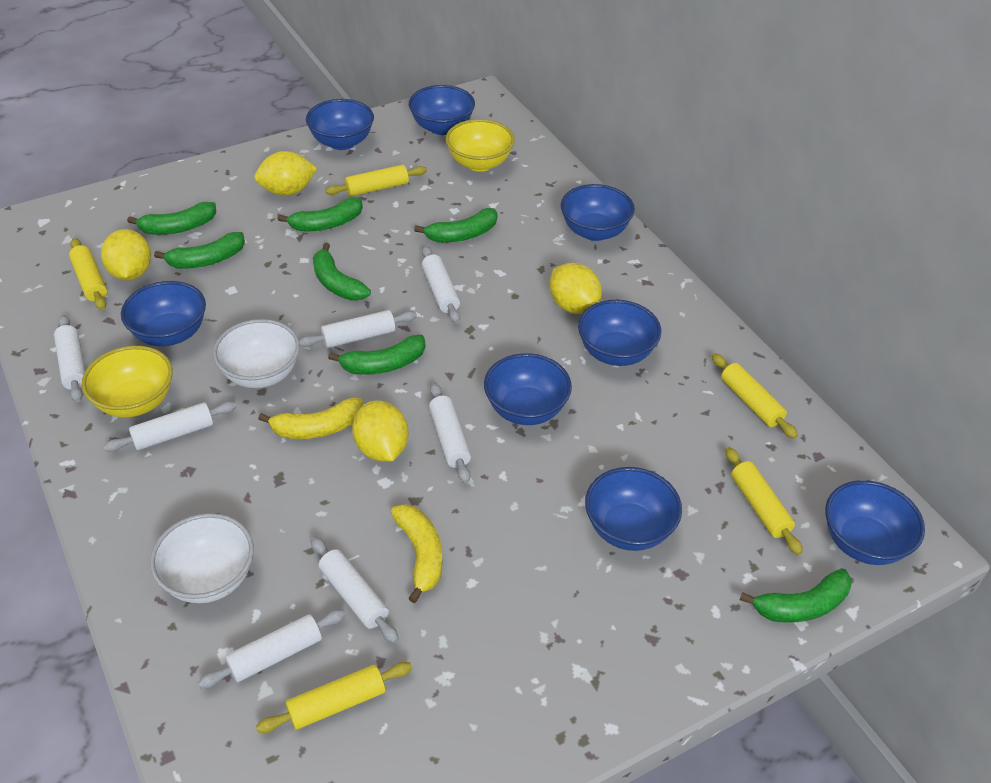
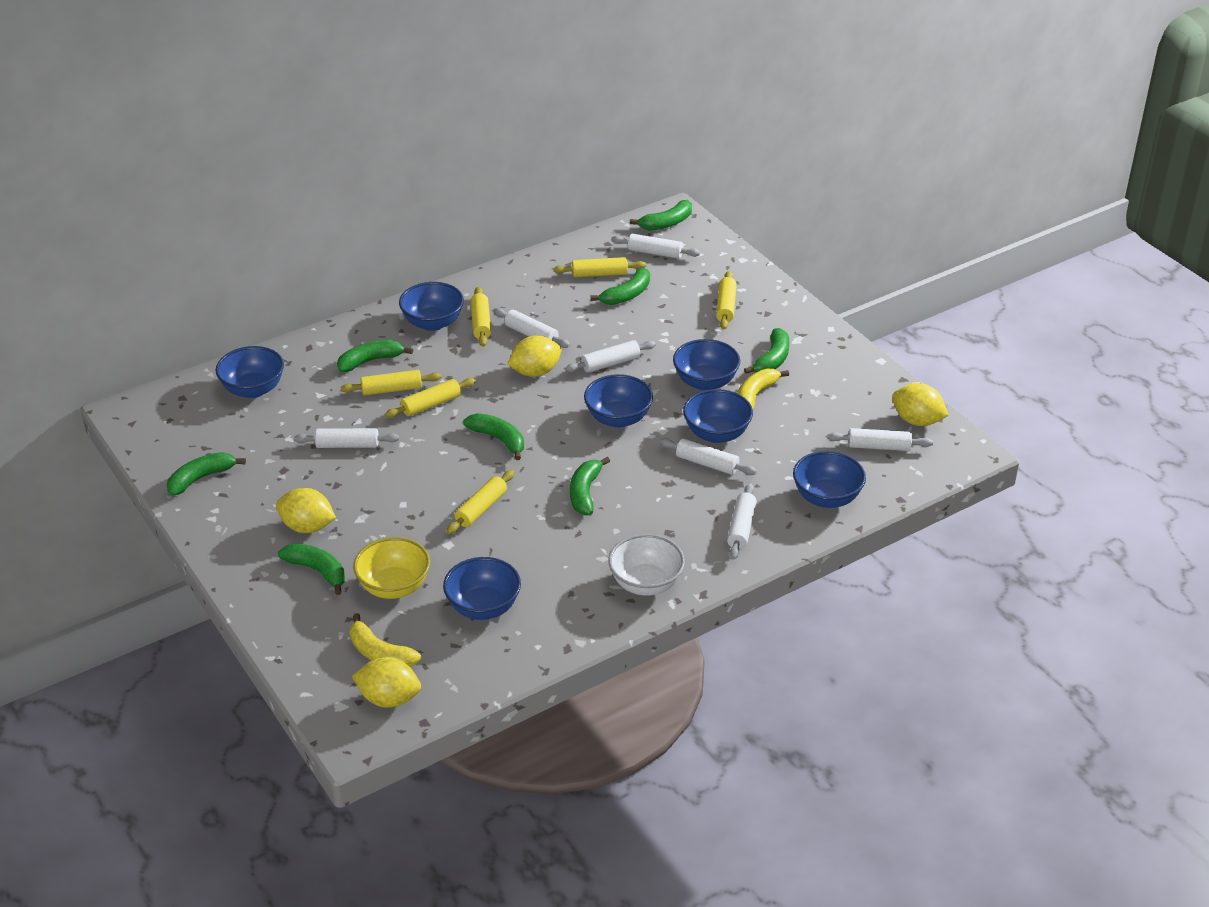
blue bowl: [121,281,206,346] [306,99,374,150] [409,85,475,135] [484,353,572,425] [561,184,635,241] [578,300,661,366] [585,467,682,551] [825,480,925,565] = 8 -> [216,346,284,398] [399,282,464,331] [443,557,521,620] [584,374,653,428] [673,339,740,391] [683,389,753,443] [793,451,866,508] = 7
green banana: [127,202,216,235] [154,232,245,269] [278,197,363,232] [313,243,371,301] [328,335,425,375] [414,208,498,243] [740,568,852,622] = 7 -> [167,452,246,496] [278,543,345,595] [337,340,413,372] [463,413,524,460] [570,457,610,515] [591,268,650,305] [630,200,692,231] [744,328,789,374] = 8
white bowl: [150,513,254,603] [213,319,300,388] = 2 -> [608,534,685,596] = 1
yellow bowl: [82,346,173,417] [446,119,515,172] = 2 -> [353,537,430,599] = 1
yellow rolling pin: [69,238,107,310] [256,662,412,733] [325,165,427,196] [712,353,798,439] [725,447,803,555] = 5 -> [341,370,441,395] [385,378,476,418] [446,470,514,534] [471,287,491,347] [553,257,646,277] [716,271,737,329] = 6

